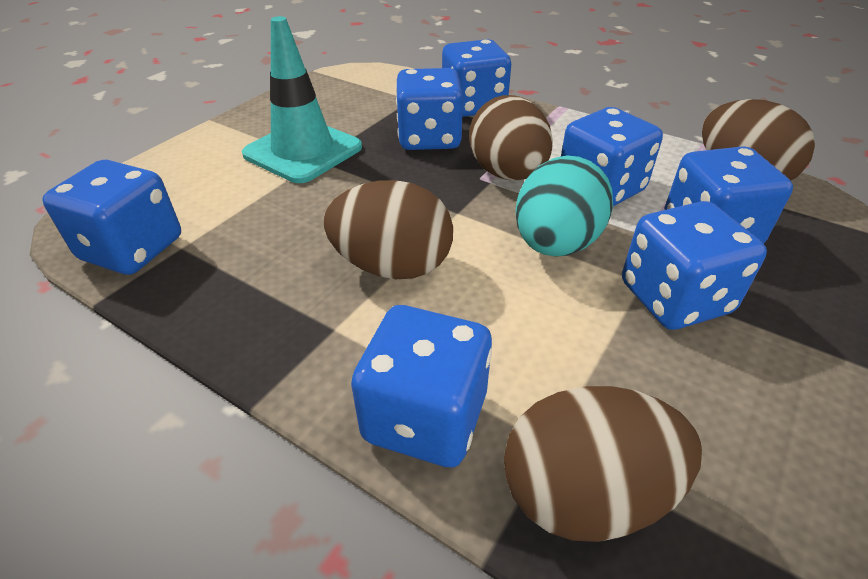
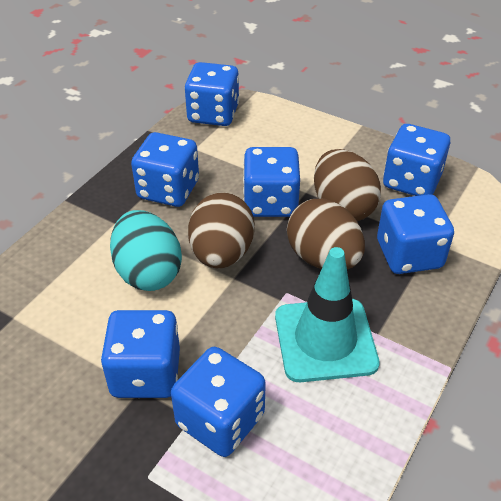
brown egg: [323,180,453,279] [469,95,553,181] [504,386,702,542] [702,99,815,180] = 4 -> [188,192,255,268] [287,199,365,269] [314,149,381,221] = 3

